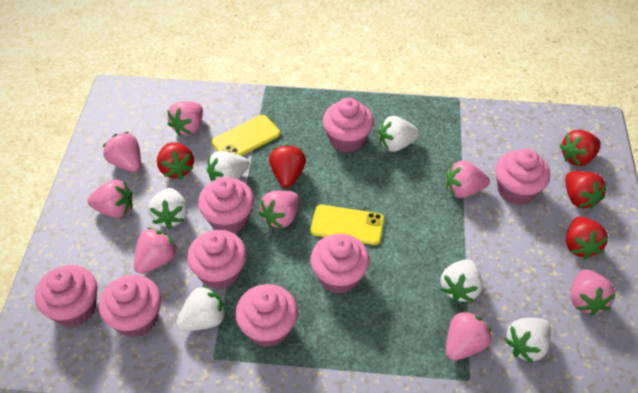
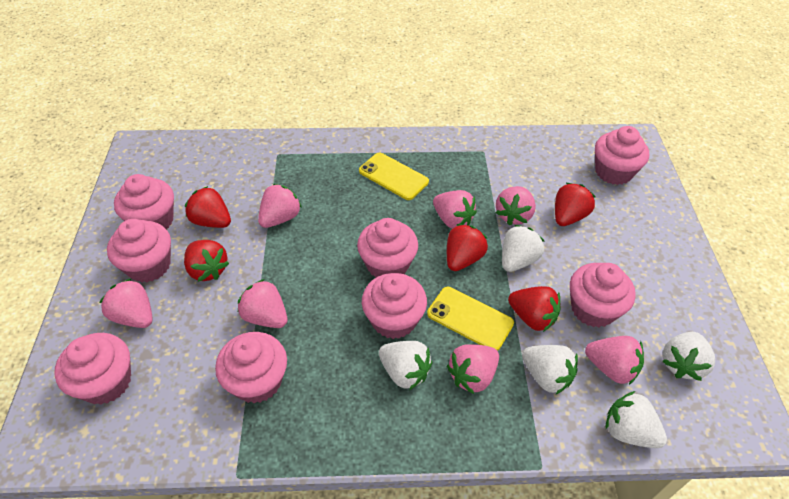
pink strawberry: [88,179,132,218] [103,132,141,172] [134,228,178,274] [167,101,203,136] [259,191,299,228] [446,161,490,198] [446,310,492,361] [571,269,615,316] = 8 -> [99,278,153,328] [238,279,288,328] [258,184,302,228] [433,190,477,229] [447,344,499,394] [496,186,536,225] [585,336,644,385] = 7
white strawberry: [148,188,188,229] [177,285,226,331] [207,151,249,182] [378,116,420,152] [440,259,483,302] [504,318,551,363] = 6 -> [379,341,432,390] [502,225,544,272] [522,345,578,394] [606,391,667,448] [662,332,715,381] = 5

